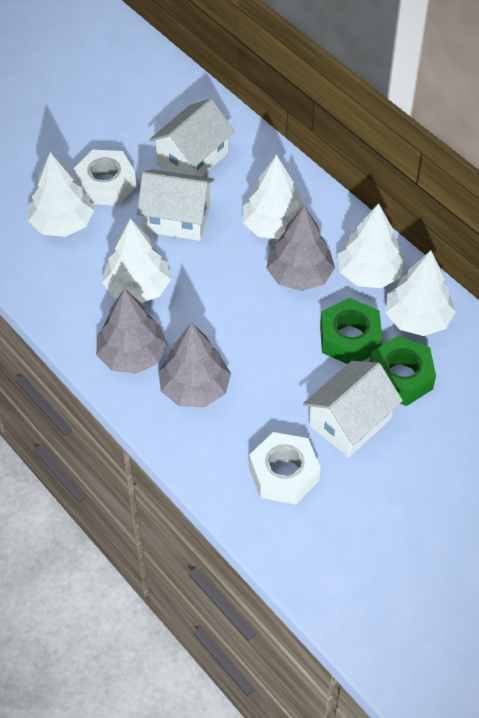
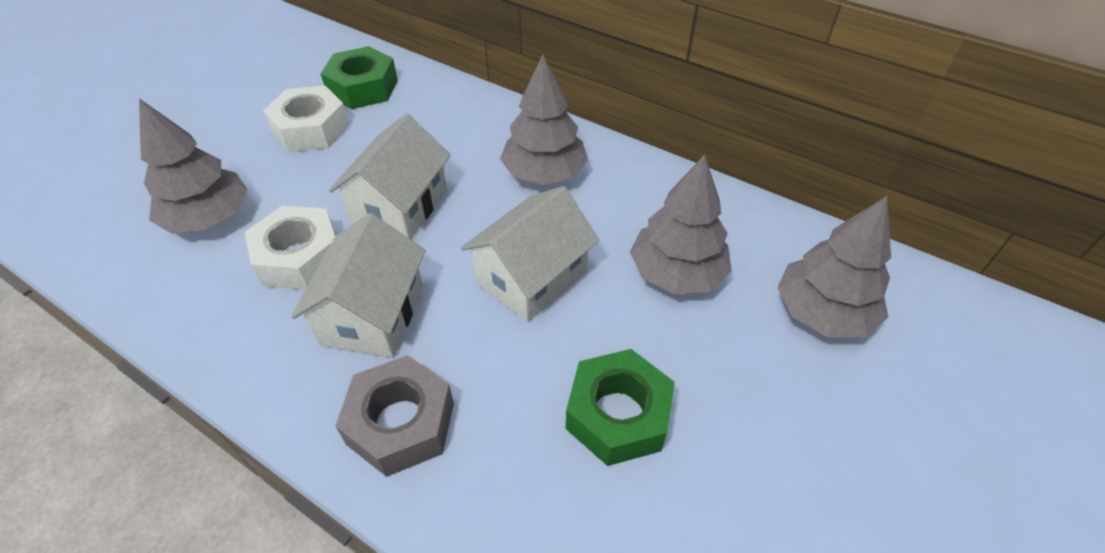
grey nut: none = 0 -> [336,355,454,477] = 1
grey tree: [96,288,167,374] [159,322,231,407] [266,206,335,291] = 3 -> [139,98,248,233] [500,55,588,185] [630,154,732,294] [777,196,891,338] = 4
white tree: [28,152,94,237] [102,218,171,303] [242,155,304,239] [337,203,405,288] [385,250,456,336] = 5 -> none = 0

